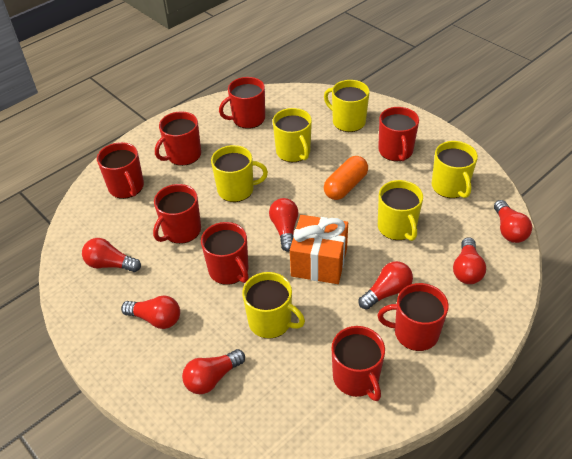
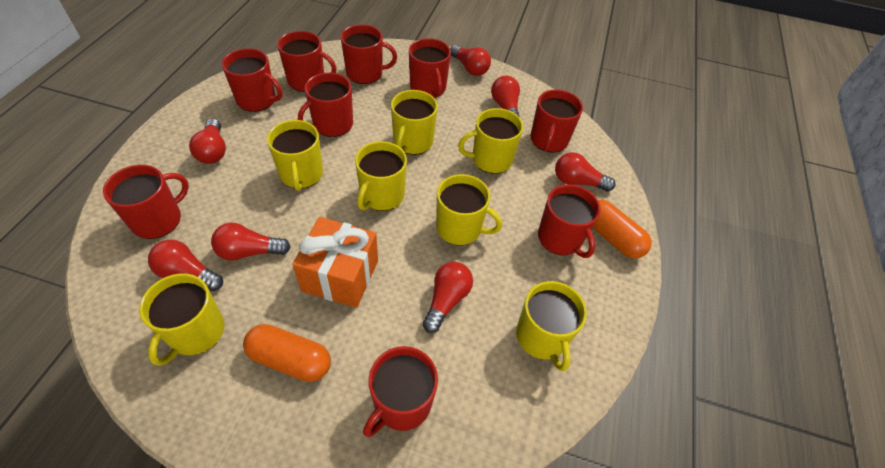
orange capsule: [324,156,368,200] = 1 -> [243,324,331,382] [592,200,652,258] = 2
red mug: [97,142,144,199] [153,184,201,244] [155,111,201,166] [201,222,249,285] [219,77,265,129] [331,326,385,401] [378,107,419,161] [378,283,449,351] = 8 -> [103,165,189,239] [222,48,283,112] [277,31,337,92] [298,73,353,137] [341,24,397,84] [363,346,438,437] [409,38,451,98] [530,89,583,152] [538,185,601,258] = 9
yellow mug: [211,145,268,202] [242,272,305,339] [273,108,312,162] [324,80,370,132] [378,180,423,241] [432,141,478,198] = 6 -> [139,274,224,366] [267,120,323,191] [355,141,407,211] [391,90,438,155] [436,174,502,245] [458,108,523,174] [516,281,587,371] = 7

